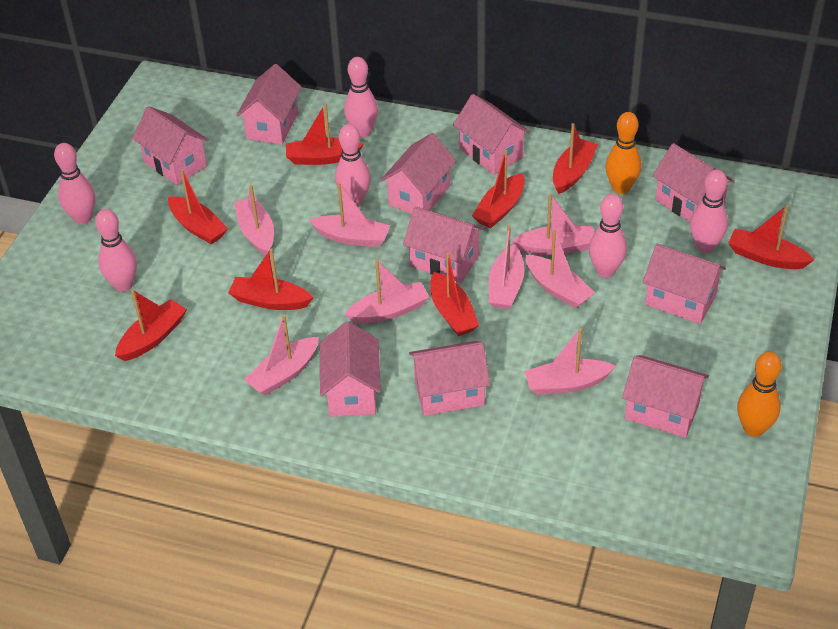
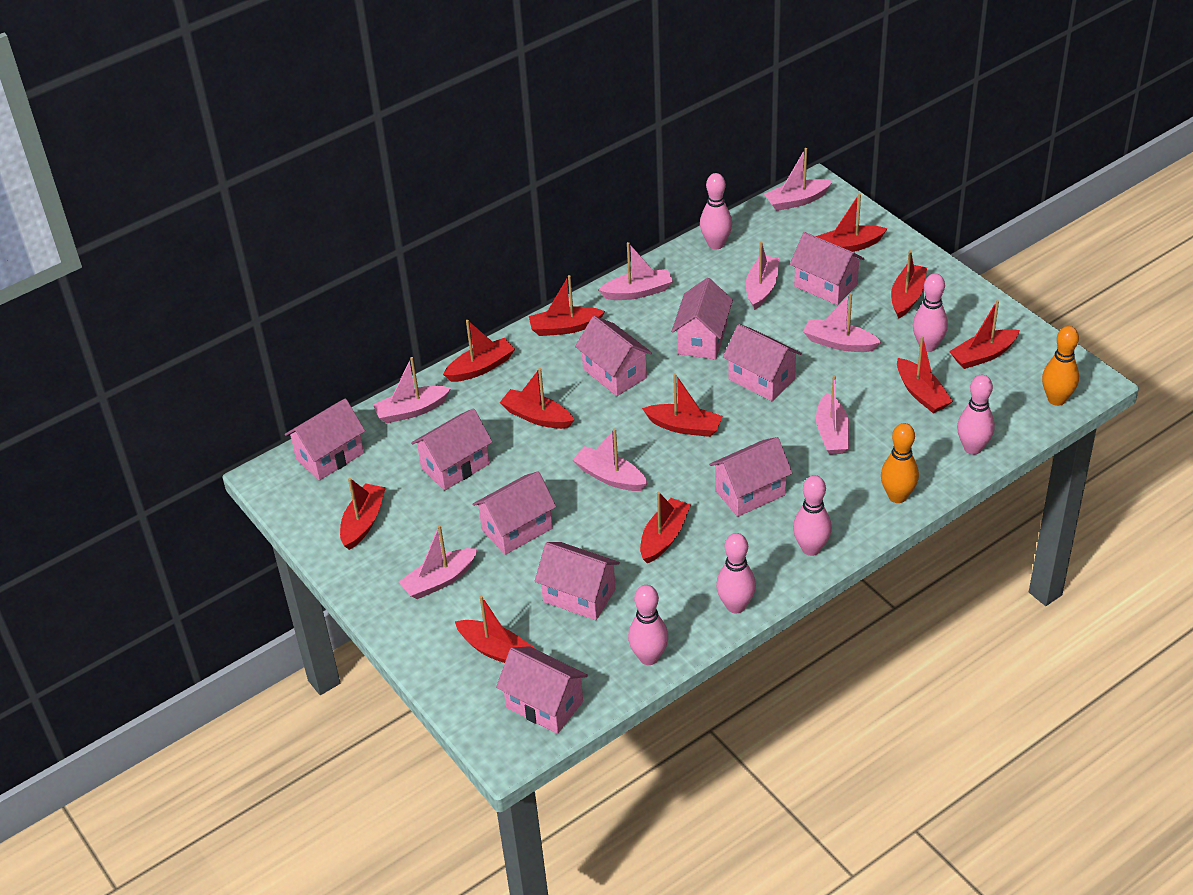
red boat: [115,289,187,361] [168,169,228,244] [228,248,314,310] [286,104,363,165] [430,253,479,336] [472,150,525,228] [553,123,598,194] [728,205,814,269] = 8 -> [340,478,386,550] [443,320,515,382] [455,596,535,663] [500,368,574,429] [529,275,605,336] [640,492,691,564] [642,373,722,437] [816,193,887,252] [891,250,927,318] [897,336,953,413] [949,300,1020,369] = 11

